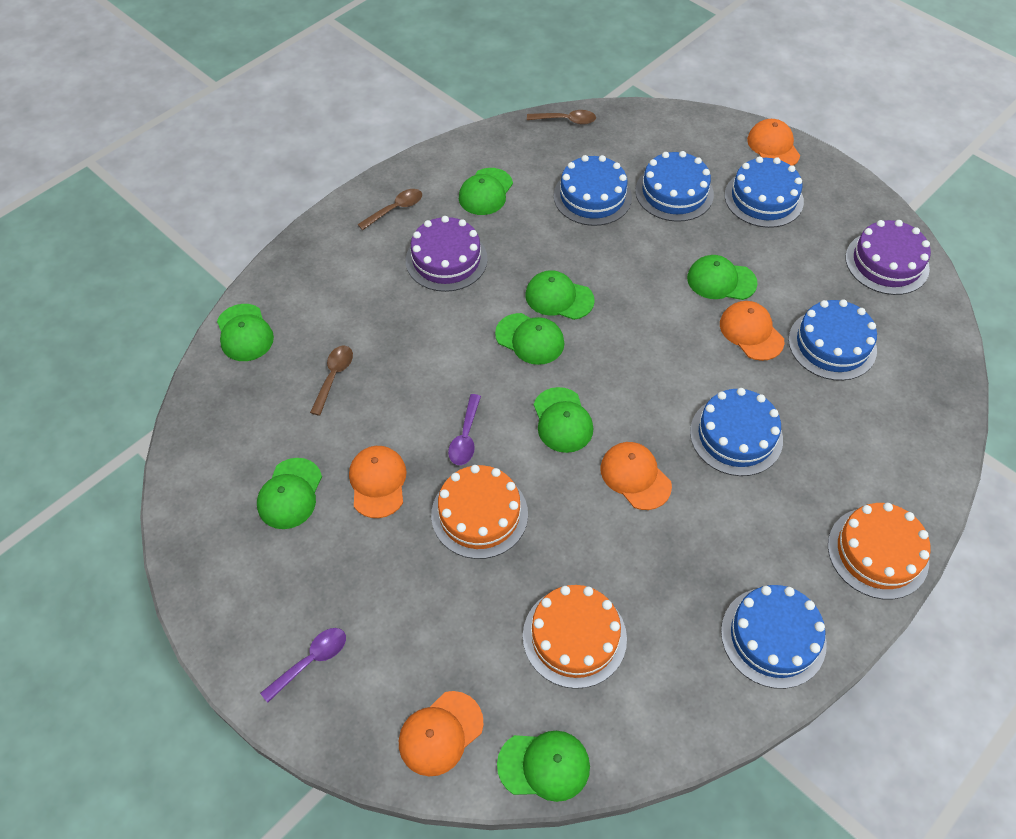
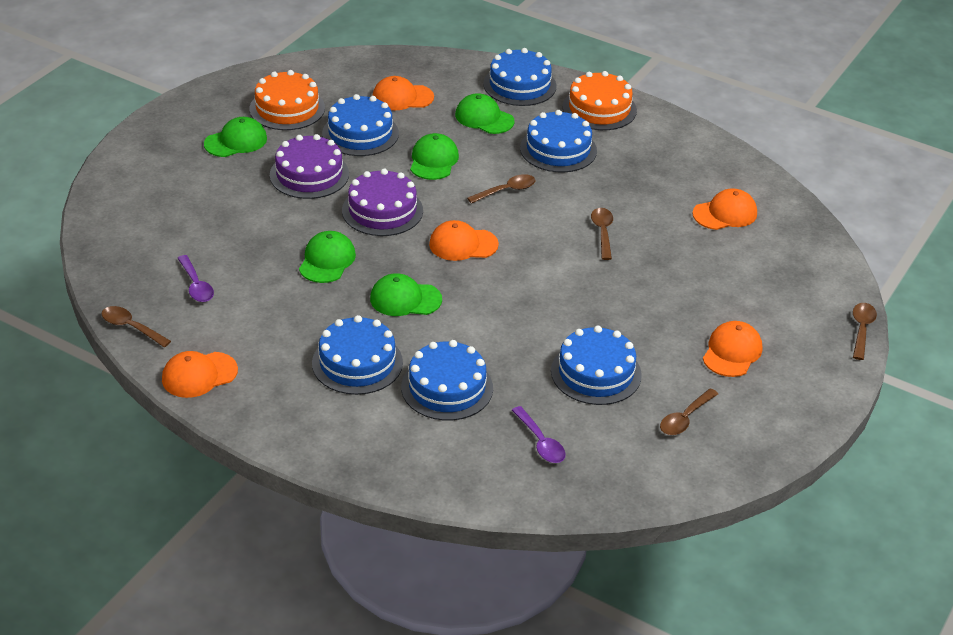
brown spoon: [310,346,353,416] [357,189,422,230] [527,110,596,125] = 3 -> [102,306,171,347] [467,174,535,204] [591,208,613,260] [660,388,718,435] [853,303,877,360] = 5
green cap: [217,304,274,361] [257,458,322,529] [459,168,513,215] [495,313,564,365] [497,731,590,802] [525,270,595,320] [534,387,593,453] [687,255,758,300] = 8 -> [204,117,267,157] [299,231,356,283] [370,273,442,316] [410,133,459,180] [455,93,514,134] = 5
orange cake: [431,465,528,559] [523,585,627,689] [828,503,931,599] = 3 -> [250,70,325,130] [562,71,637,130] = 2

